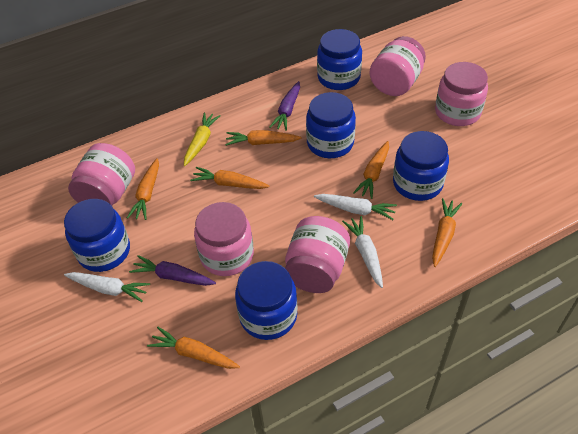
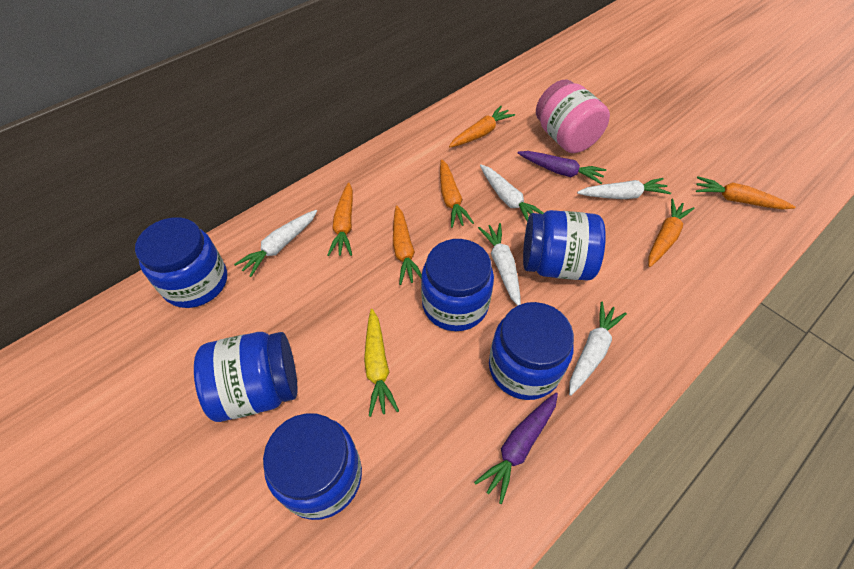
blue jar: [64,199,130,272] [235,261,298,340] [306,92,356,158] [317,29,362,90] [393,131,449,201] = 5 -> [135,217,227,308] [194,332,297,422] [263,413,362,520] [421,239,494,331] [489,302,574,400] [523,210,606,281] = 6
pink jar: [68,143,135,206] [194,202,254,276] [285,216,350,293] [369,36,426,96] [435,62,488,126] = 5 -> [536,80,610,153] = 1
white carrot: [64,272,150,302] [314,194,397,220] [342,216,383,288] = 3 -> [234,210,317,277] [478,223,521,306] [480,165,543,221] [569,301,627,396] [577,178,671,199] = 5

